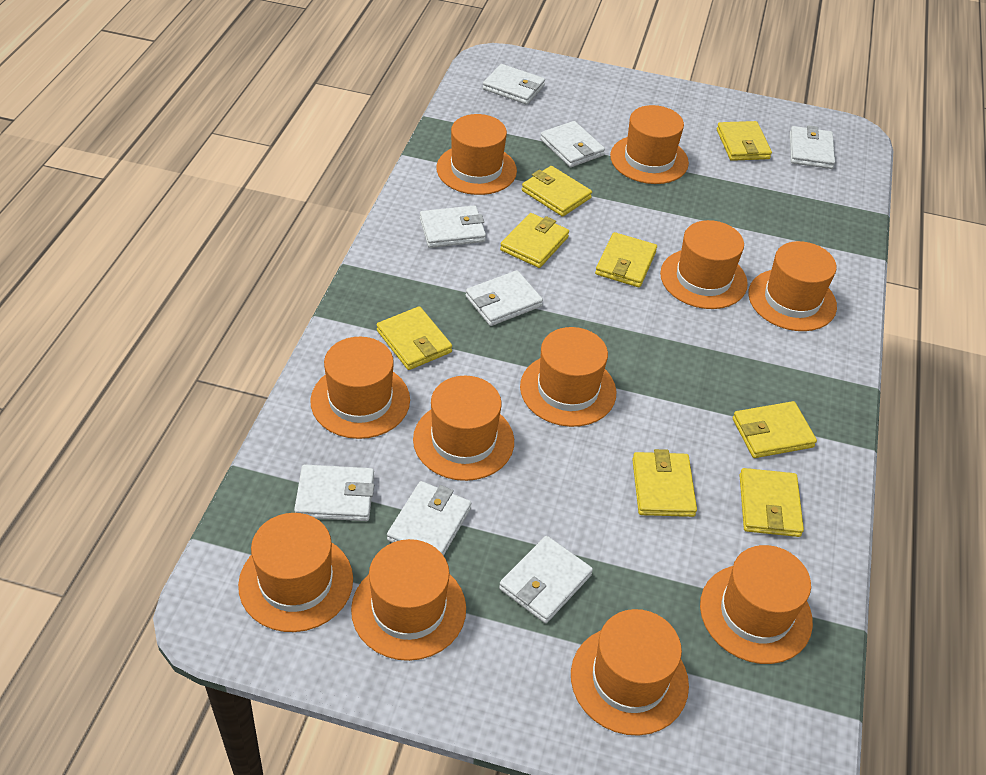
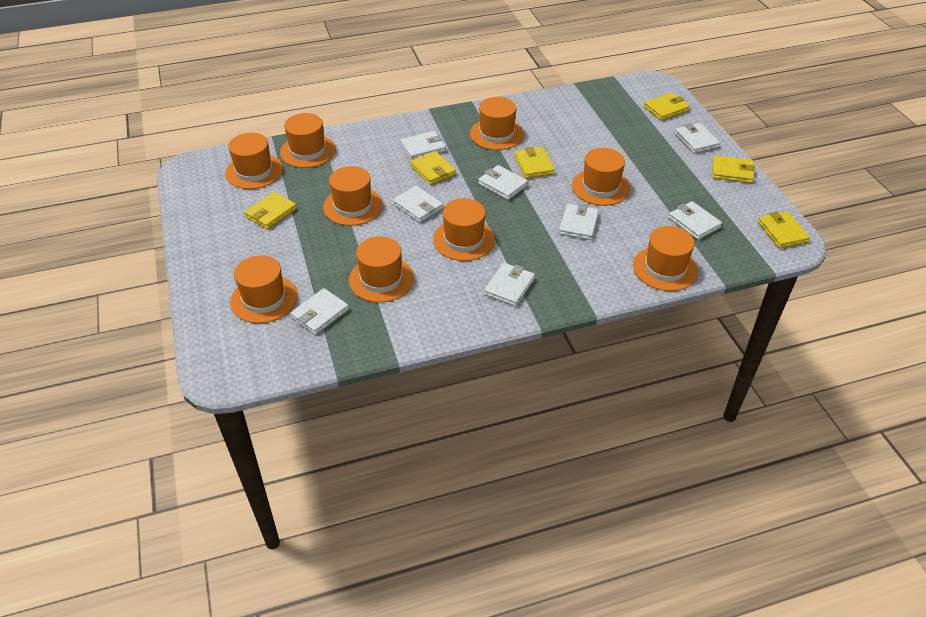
orange hat: [238,513,353,632] [310,337,410,439] [351,539,466,661] [413,376,514,481] [436,114,517,195] [520,327,616,427] [571,609,689,736] [610,105,689,184] [660,220,748,309] [700,545,813,664] [748,241,837,331] = 11 -> [225,133,283,189] [230,255,298,323] [280,113,336,168] [323,166,383,226] [349,236,414,303] [433,198,495,261] [470,97,524,150] [572,148,630,206] [633,226,698,291] = 9
yellow wallet: [377,306,452,370] [500,213,569,268] [522,166,592,217] [595,232,657,287] [632,449,697,517] [717,121,772,161] [733,401,817,458] [740,468,804,537] = 8 -> [244,192,297,229] [410,151,456,185] [514,147,555,179] [644,93,690,121] [713,155,755,183] [758,211,810,248] = 6

